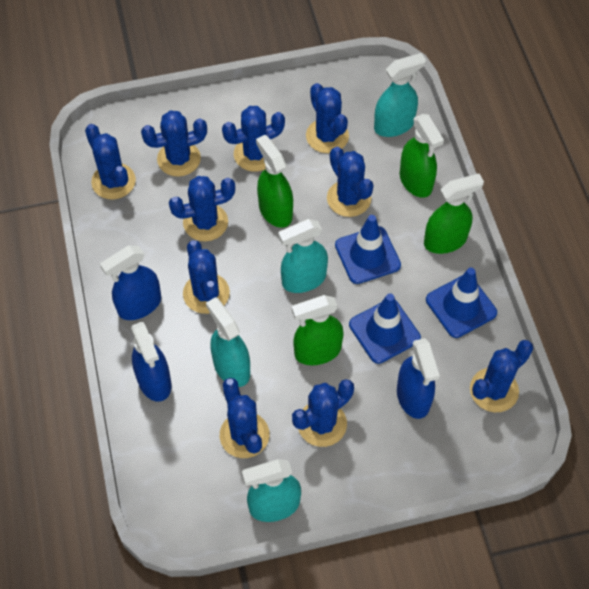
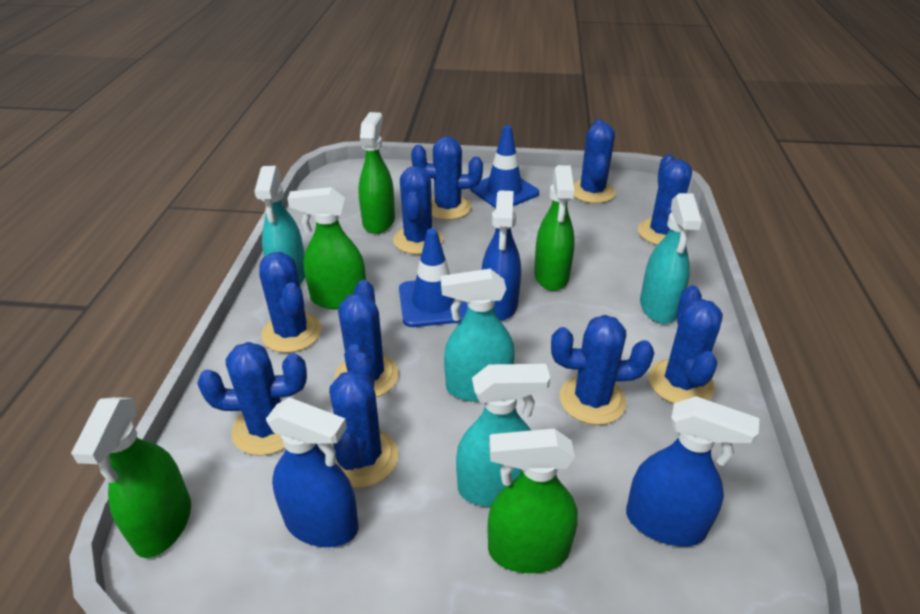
blue traffic cone: [335,215,401,284] [349,293,421,364] [426,268,497,338] = 3 -> [399,228,468,327] [470,125,539,208] = 2
green spray bottle: [256,135,293,228] [292,295,344,365] [400,114,444,198] [424,174,484,254] = 4 -> [71,397,191,558] [287,187,366,310] [358,112,395,234] [488,429,578,573] [534,165,575,291] = 5

